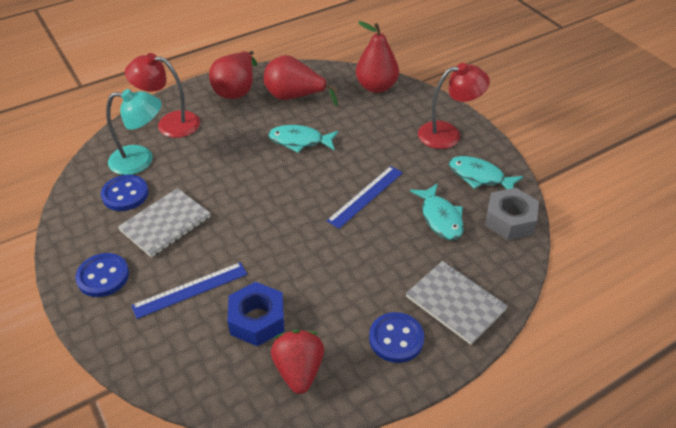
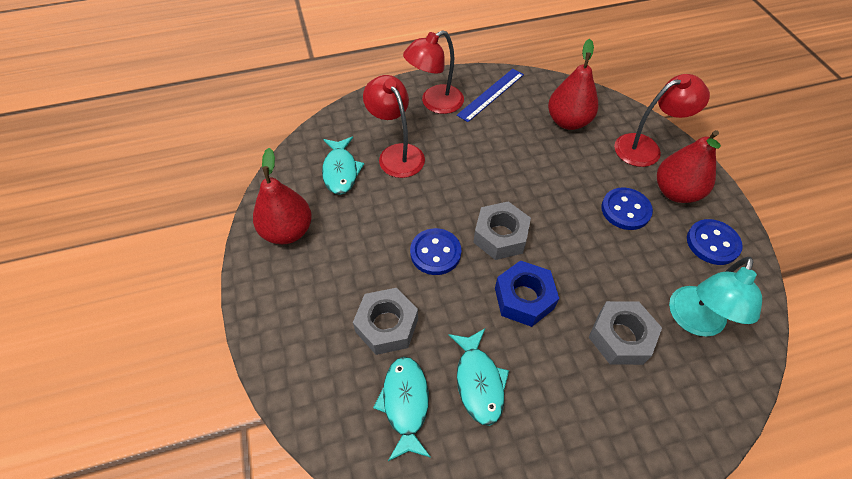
blue ruler: [131,262,247,319] [327,166,403,229] = 2 -> [457,69,524,122] = 1
grey notebook: [118,188,211,258] [406,261,508,345] = 2 -> none = 0
grey nut: [485,188,539,240] = 1 -> [353,288,418,355] [473,201,531,260] [589,301,662,365] = 3
red lamp: [125,53,200,138] [418,63,490,149] = 2 -> [363,75,425,178] [403,30,464,114] [614,74,710,167] = 3
red strawberry: [271,330,324,394] = 1 -> none = 0

